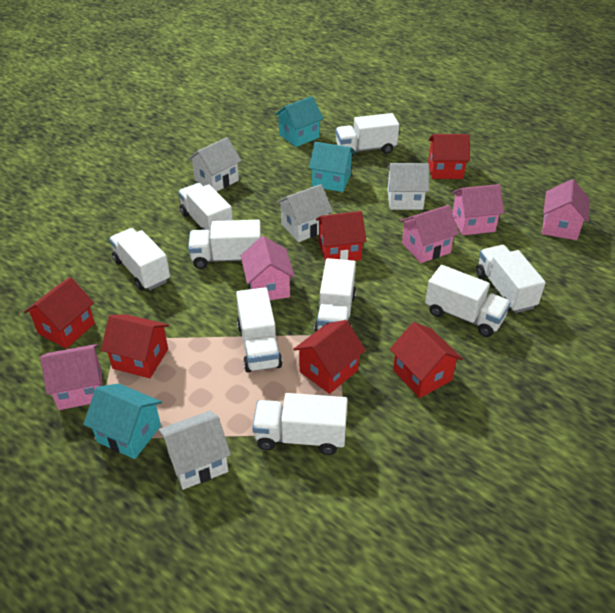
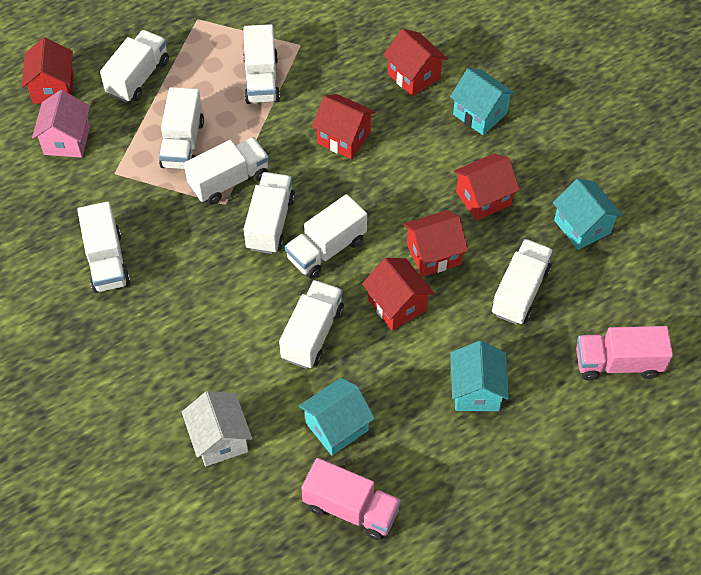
pink house: [40,344,103,410] [241,236,295,300] [400,205,459,263] [452,184,504,235] [542,179,590,240] = 5 -> [32,90,90,158] = 1
pink truck: none = 0 -> [301,458,401,541] [576,326,673,381] = 2
turquoise house: [83,384,162,459] [275,96,324,147] [309,142,355,192] = 3 -> [299,378,375,456] [450,68,515,135] [450,341,509,411] [553,178,623,250] = 4
white house: [159,411,231,490] [188,137,241,191] [277,184,333,242] [387,163,429,210] = 4 -> [182,391,252,467] = 1

